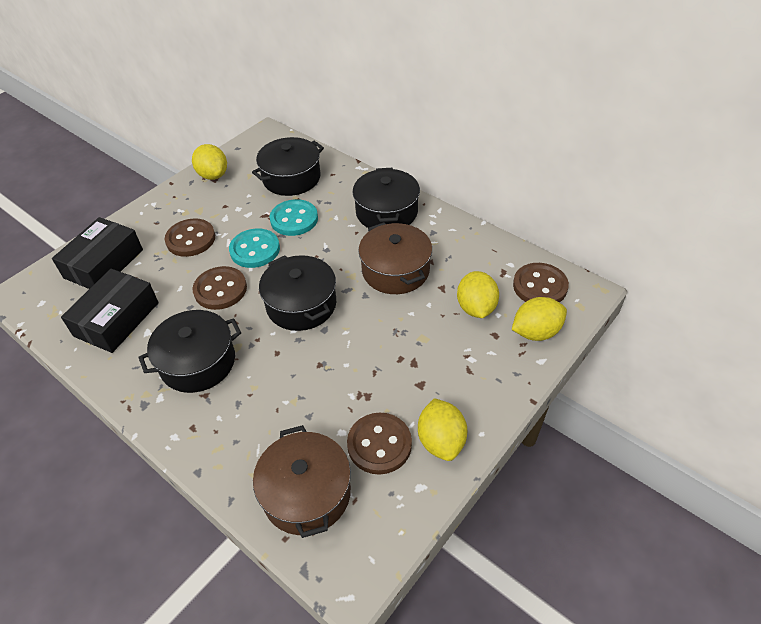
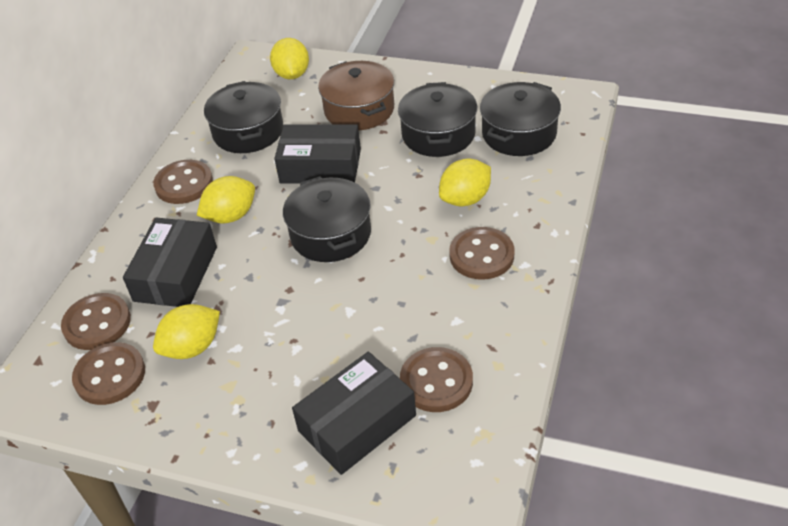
black box: [52,217,143,289] [61,269,159,353] = 2 -> [123,218,217,307] [274,124,361,184] [292,352,416,475] = 3
brown button: [165,218,215,257] [193,266,247,310] [347,413,412,475] [513,263,569,303] = 4 -> [61,293,131,350] [72,342,145,405] [153,160,213,204] [400,347,473,412] [449,227,514,280] = 5
brown pot: [253,425,351,538] [358,222,432,294] = 2 -> [318,61,394,130] = 1
turquoise button: [229,229,280,268] [270,199,318,236] = 2 -> none = 0

